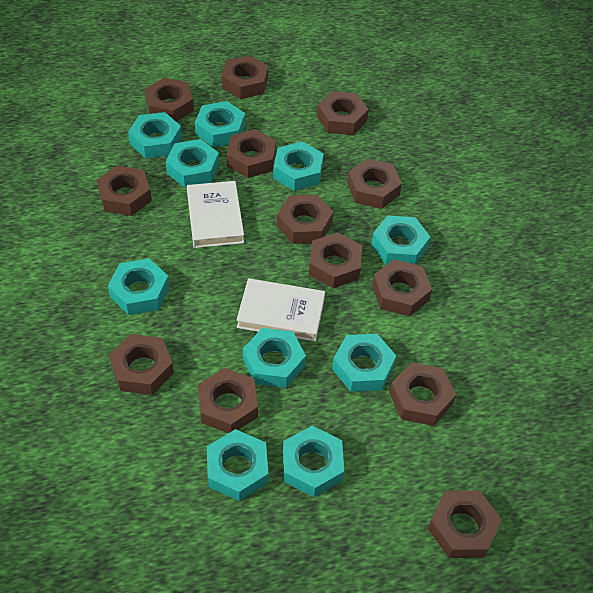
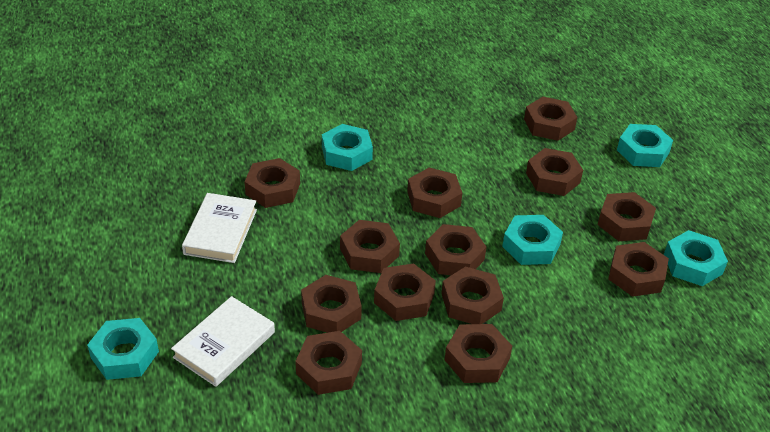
turquoise nut: [108,258,170,315] [128,112,182,158] [166,139,219,188] [195,101,245,147] [207,429,268,501] [243,328,306,388] [273,141,324,191] [283,426,344,497] [332,334,396,392] [371,216,430,265] = 10 -> [87,318,159,380] [322,124,373,171] [502,215,563,265] [617,124,673,167] [664,230,728,286] = 5

